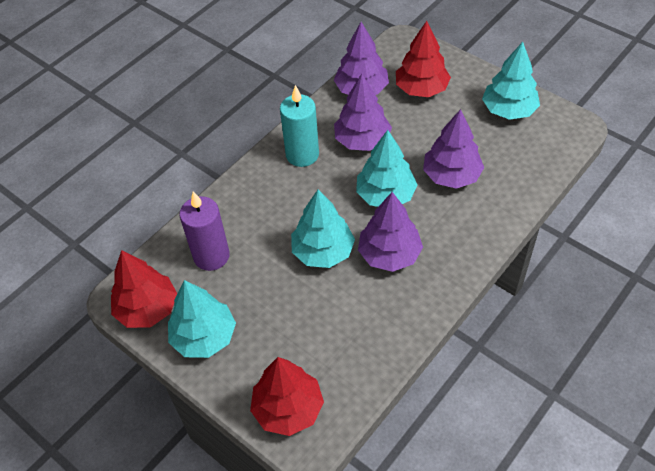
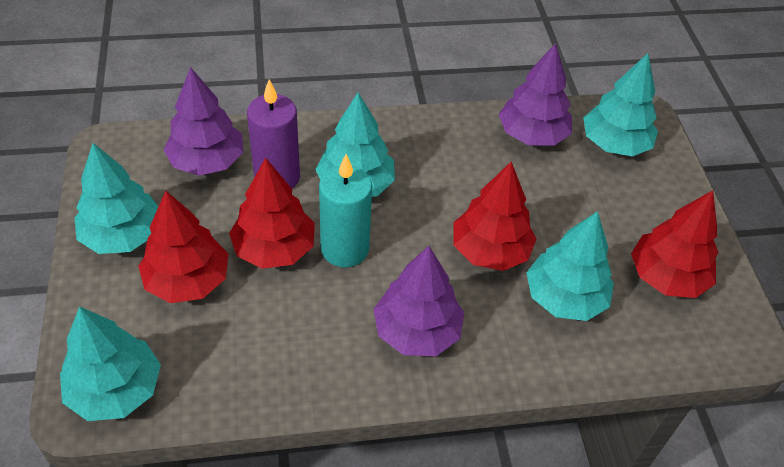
purple tree: [334,22,389,95] [334,74,392,151] [358,192,423,272] [423,109,484,189] = 4 -> [163,67,244,176] [373,246,464,356] [499,43,572,146] = 3
red tree: [111,250,177,328] [250,357,324,436] [396,21,451,97] = 3 -> [138,191,229,303] [229,158,315,269] [453,162,536,271] [631,190,719,298] = 4
turquoise tree: [168,280,236,358] [291,189,355,268] [356,130,417,207] [482,42,540,120] = 4 -> [60,306,161,421] [74,143,158,254] [315,92,395,197] [526,211,614,321] [583,53,658,156] = 5

